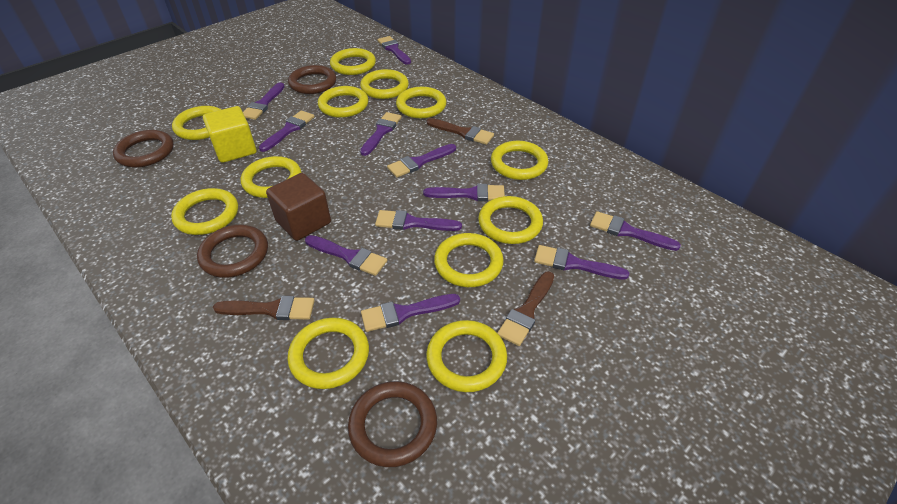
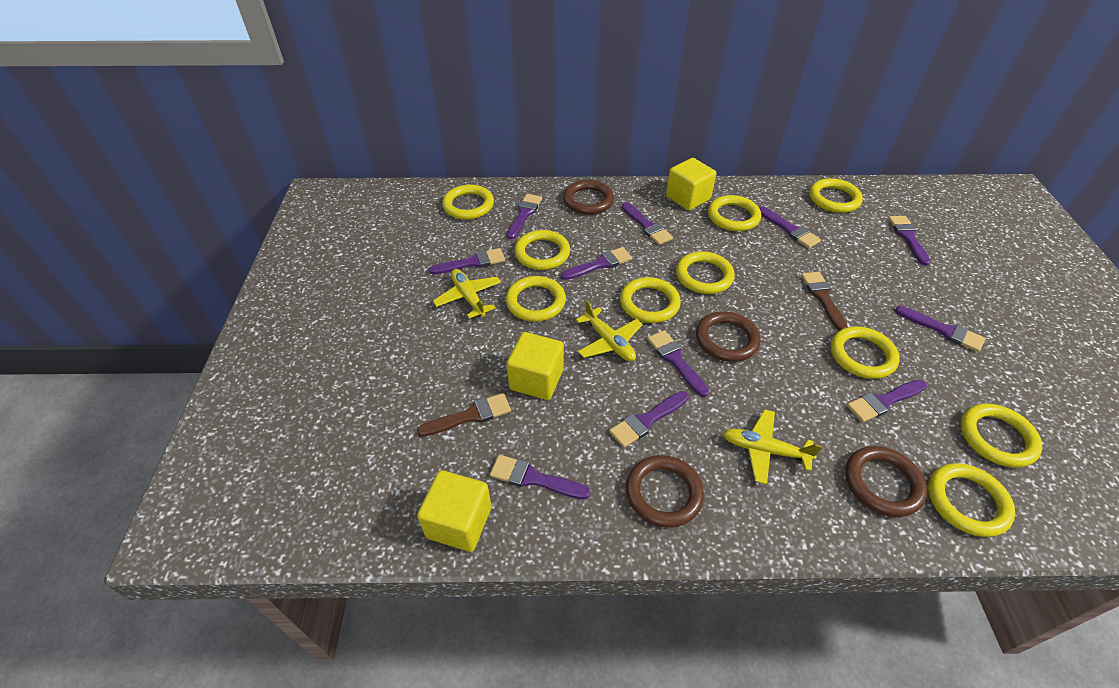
brown brush: [213,296,315,320] [427,118,494,145] [497,271,554,346] = 3 -> [417,393,511,437] [801,272,848,331] = 2
brown cube: [266,173,331,241] = 1 -> none = 0
yellow cube: [203,106,257,163] = 1 -> [417,470,491,552] [507,332,564,400] [666,158,716,211] = 3
yellow plane: none = 0 -> [433,269,501,319] [576,301,643,361] [723,409,822,484] = 3
yellow ring: [171,188,238,235] [172,106,222,140] [241,156,302,198] [288,318,369,389] [318,86,368,118] [330,48,376,75] [360,69,409,99] [396,87,447,118] [426,320,507,392] [434,233,504,287] [478,196,543,244] [491,141,548,180] = 12 -> [442,184,494,220] [506,276,566,322] [514,230,570,270] [620,277,681,323] [676,251,735,294] [708,195,761,231] [809,178,863,213] [831,326,900,379] [928,463,1015,537] [960,403,1042,468] = 10

